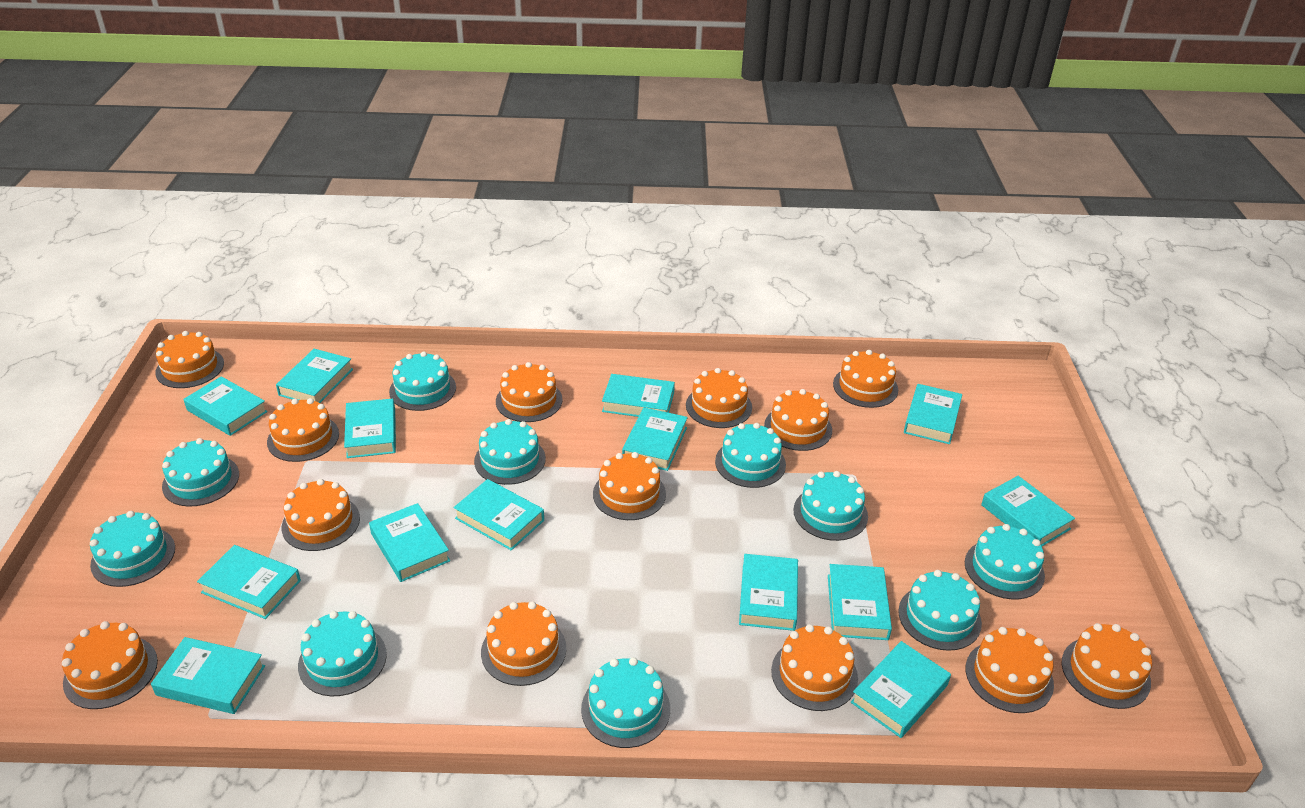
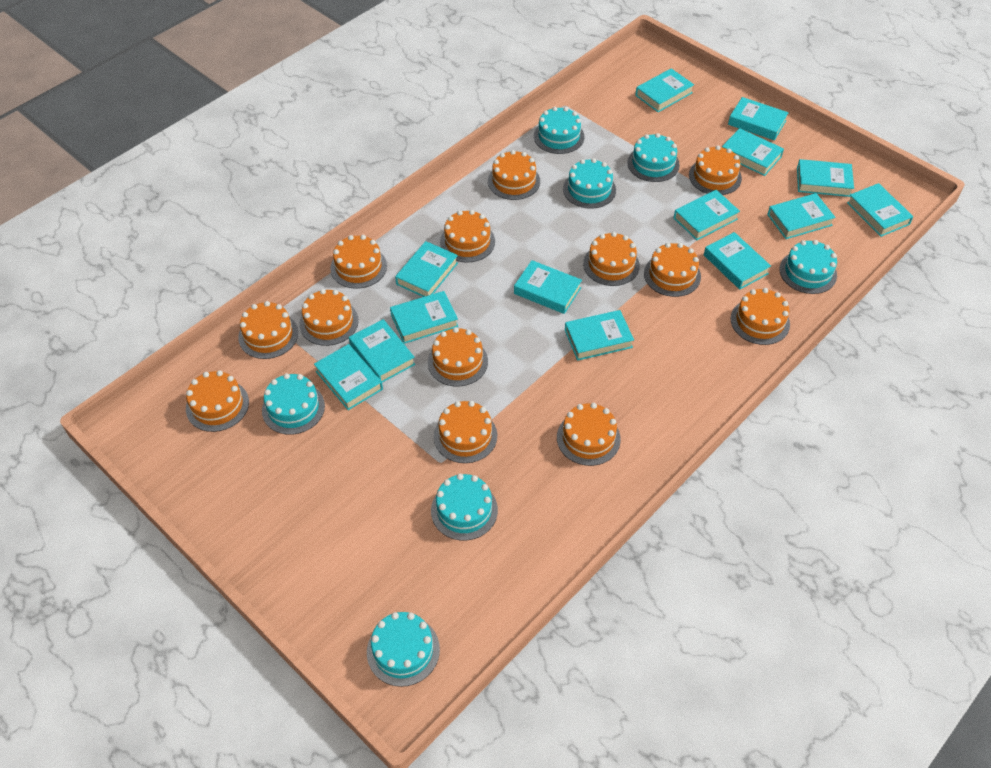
turquoise cake: [90,511,175,587] [162,438,239,506] [298,611,387,696] [389,351,456,411] [474,419,546,485] [581,657,670,748] [715,423,786,488] [793,471,868,541] [898,570,982,651] [965,524,1045,599] = 10 -> [262,373,325,435] [367,612,440,687] [431,473,498,541] [534,107,584,154] [563,158,616,209] [627,133,680,182] [779,240,837,294] = 7

